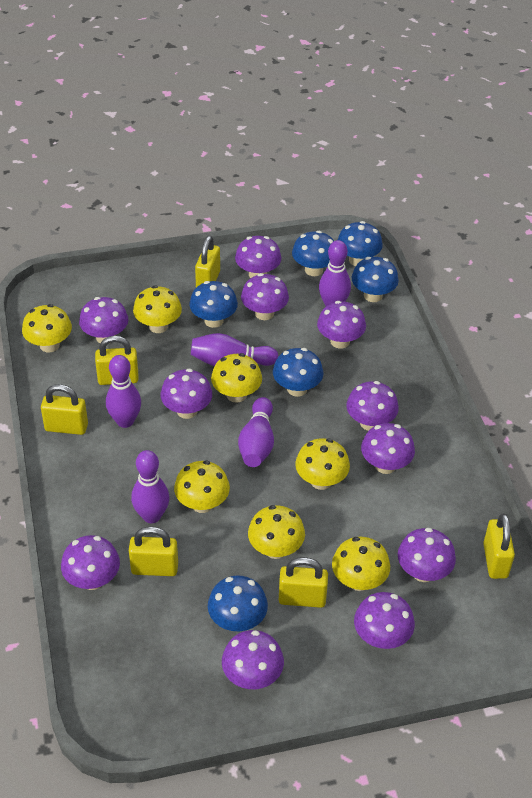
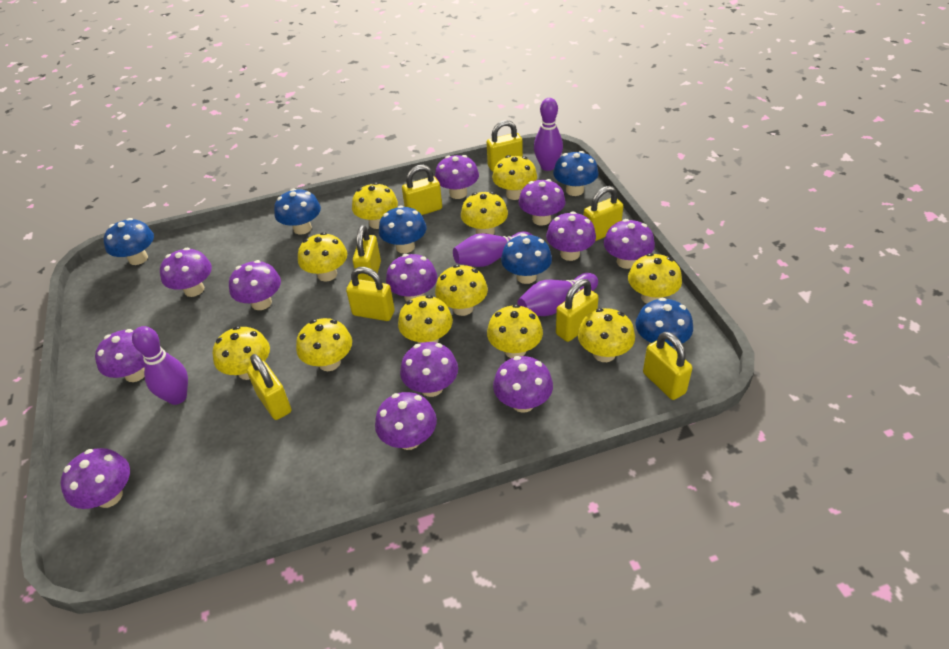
purple bowling pin: [106,355,141,428] [131,450,169,523] [191,333,278,366] [238,397,274,467] [319,240,351,306] = 5 -> [132,326,188,405] [453,231,532,267] [517,273,598,316] [534,98,563,171] = 4
purple mushroom: [61,535,120,590] [79,297,128,344] [160,369,212,419] [222,630,284,689] [235,236,281,278] [241,273,289,320] [317,301,366,349] [347,381,399,431] [354,592,415,649] [361,423,415,474] [398,528,456,582] = 11 -> [60,448,130,509] [95,329,145,382] [160,248,212,297] [229,260,281,310] [375,392,437,450] [386,254,437,302] [400,342,458,397] [435,155,479,199] [493,356,553,413] [519,179,566,226] [546,211,596,261] [604,219,655,269] = 12
yellow mushroom: [22,304,72,352] [133,285,182,333] [174,461,230,513] [211,353,262,403] [248,505,305,559] [295,438,350,490] [332,537,390,591] = 7 -> [213,326,270,380] [296,318,352,371] [298,232,347,282] [352,182,398,229] [398,295,453,344] [435,265,488,316] [461,192,508,235] [487,304,543,358] [492,155,537,200] [578,308,635,362] [628,253,682,304] = 11
yellow padlock: [41,384,88,435] [95,336,139,385] [129,526,178,576] [195,236,220,287] [279,557,328,608] [483,514,515,579] = 6 -> [247,354,291,420] [346,267,395,321] [353,225,381,282] [402,165,442,215] [487,120,523,171] [556,279,599,342] [584,186,623,241] [643,332,692,400] = 8

